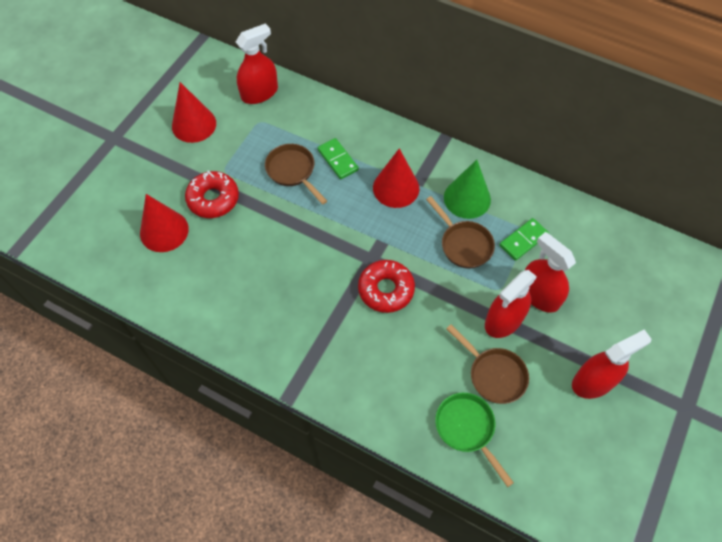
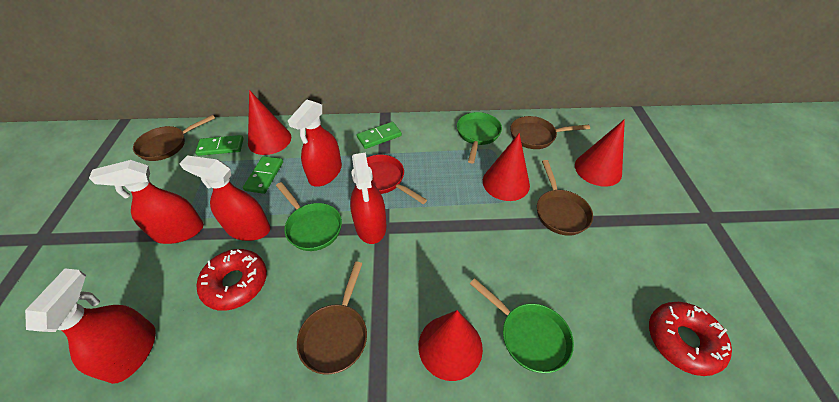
brown pan: [265,144,327,205] [426,196,495,268] [446,324,529,404] = 3 -> [133,115,215,161] [297,261,367,375] [510,116,590,149] [537,160,593,236] = 4
green cone: [444,160,491,219] = 1 -> none = 0
green domino: [318,138,359,179] [499,218,549,261] = 2 -> [195,135,244,156] [243,156,283,194] [357,122,402,149] = 3
green pan: [435,393,514,487] = 1 -> [276,182,342,251] [457,112,502,163] [470,278,574,373] = 3
red cone: [140,194,189,252] [172,82,216,143] [373,148,419,208] = 3 -> [248,90,291,155] [418,310,483,381] [483,133,530,201] [575,119,625,187] = 4
red pan: none = 0 -> [367,155,427,204] = 1
red spray bottle: [236,23,278,104] [485,270,537,338] [525,232,576,313] [572,330,652,399] = 4 -> [25,269,156,384] [89,160,204,244] [179,155,270,241] [288,99,342,187] [350,153,387,244] = 5

